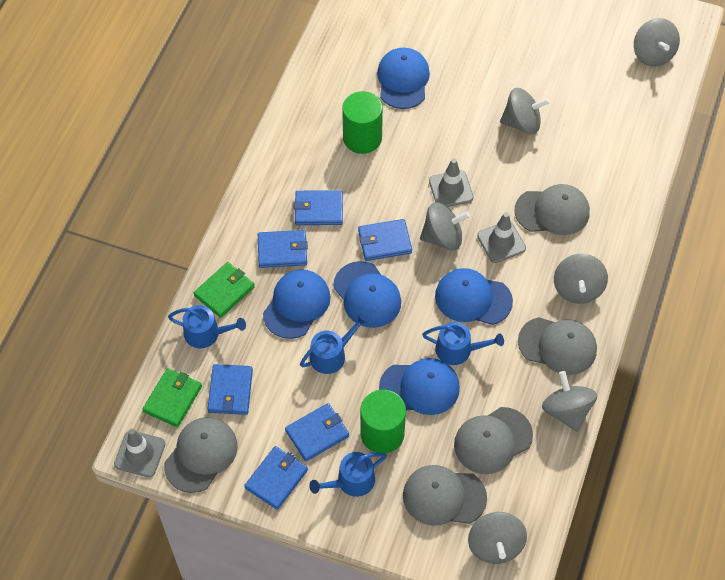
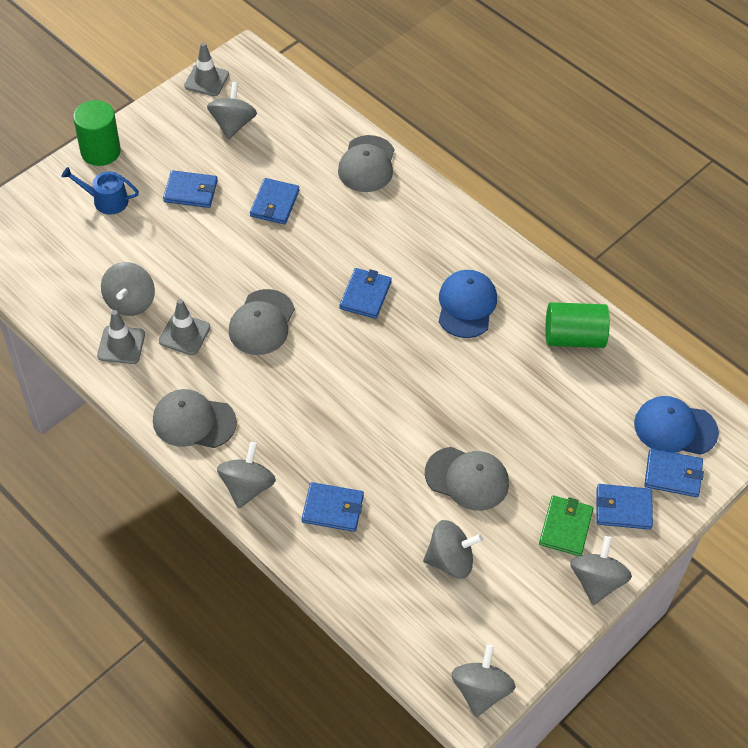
blue cap: [263,269,331,339] [333,261,401,328] [377,48,430,109] [379,358,460,415] [435,268,513,325] = 5 -> [439,270,497,338] [634,396,719,455] = 2
blue watering can: [168,305,246,348] [300,313,369,374] [309,452,387,497] [422,322,504,365] = 4 -> [61,167,139,215] = 1
green wallet: [143,368,202,427] [194,262,255,318] = 2 -> [539,495,594,556] = 1
grey cap: [164,417,238,493] [403,465,487,526] [454,407,533,474] [514,184,590,235] [518,317,597,375] = 5 -> [153,389,237,448] [229,289,295,355] [338,135,394,192] [425,447,509,511] = 4

